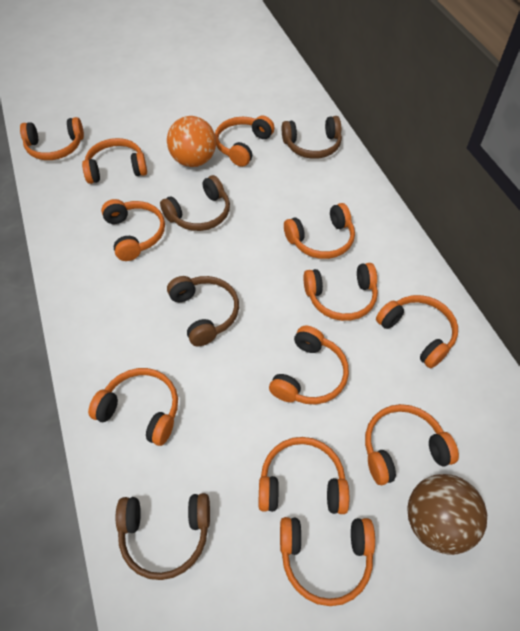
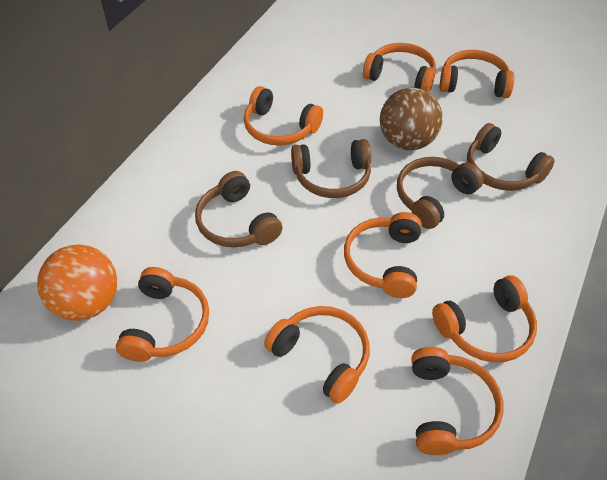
orange headphones: [20,117,84,160] [82,138,147,184] [88,368,178,446] [101,199,165,261] [215,116,275,167] [258,437,349,514] [269,326,349,404] [280,517,375,606] [284,203,355,259] [303,263,378,321] [365,404,459,485] [376,295,458,368] = 12 -> [116,267,209,362] [244,86,323,145] [264,306,370,404] [344,212,422,298] [363,43,436,92] [411,347,503,455] [432,275,537,362] [440,50,514,98] = 8

